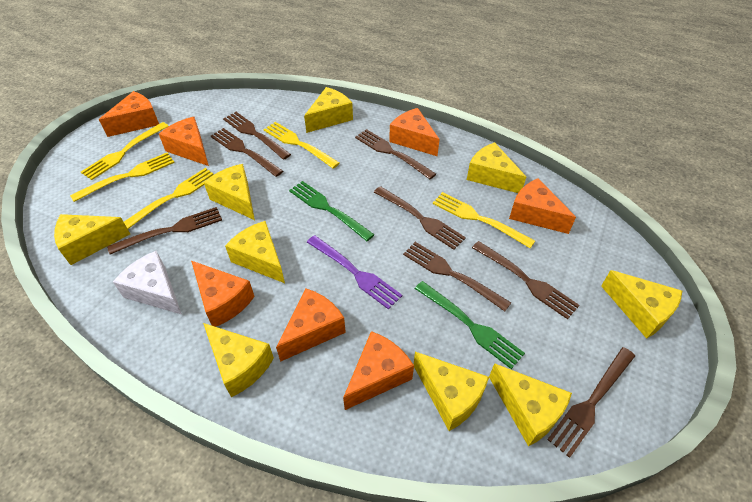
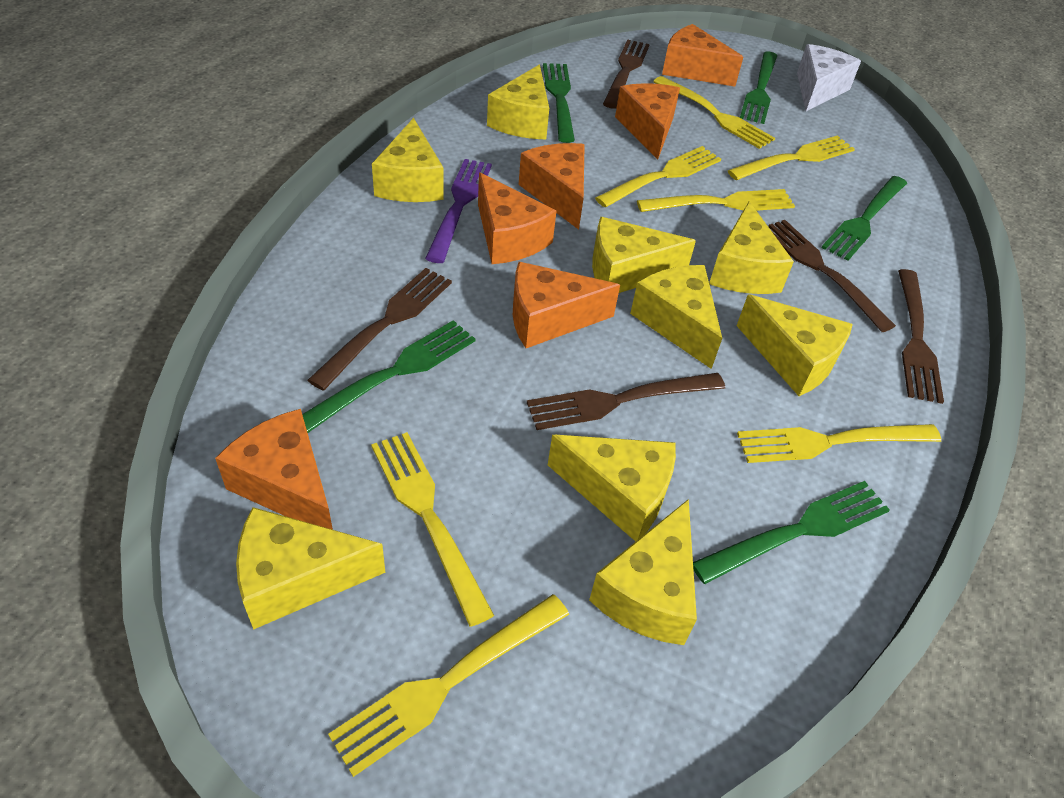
brown fork: [107,207,222,255] [211,128,283,177] [223,112,291,160] [355,129,436,179] [374,186,466,250] [403,242,511,311] [472,241,580,319] [547,347,635,458] = 8 -> [307,268,452,391] [527,373,725,430] [603,39,650,109] [768,220,896,332] [898,269,944,404] = 5
green fork: [289,181,375,241] [415,281,525,369] = 2 -> [302,320,476,433] [543,63,575,143] [693,481,890,584] [740,51,777,124] [821,176,907,261] = 5
orange cheese: [99,91,159,137] [159,117,209,166] [191,261,255,327] [276,288,346,362] [343,331,414,410] [389,108,440,156] [509,178,576,234] = 7 -> [215,409,333,530] [478,172,556,264] [513,262,620,348] [519,143,585,230] [615,83,680,160] [662,24,743,87] = 6
yellow fork: [70,153,175,202] [81,122,169,180] [124,168,214,229] [263,122,340,169] [433,192,535,248] = 5 -> [328,594,569,777] [371,432,494,627] [595,146,721,208] [637,189,795,212] [653,76,775,149] [728,135,855,180] [737,424,941,463] = 7

